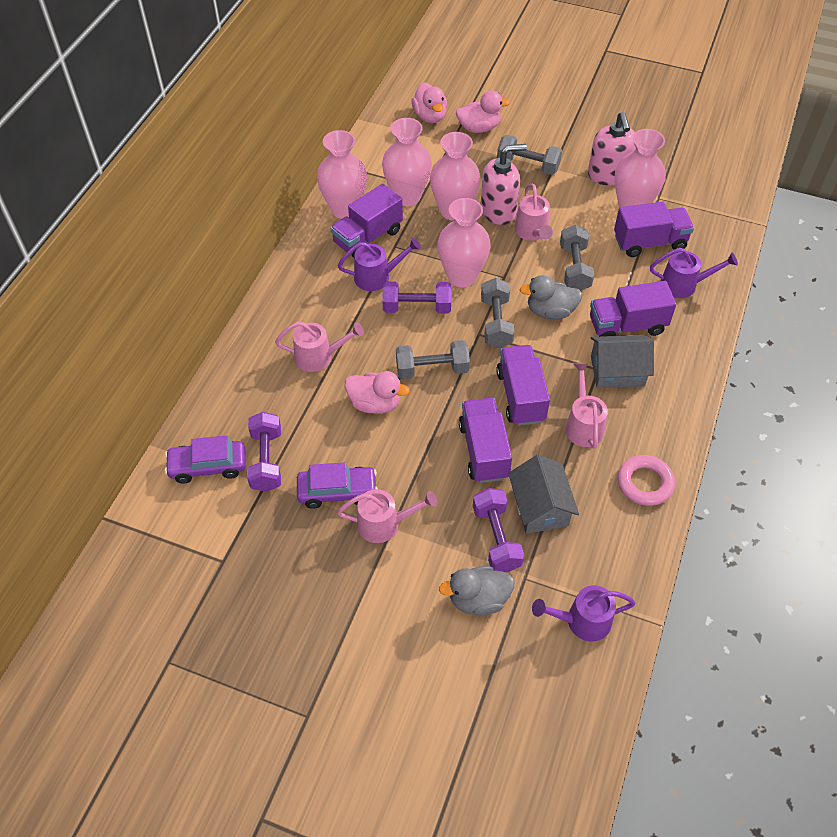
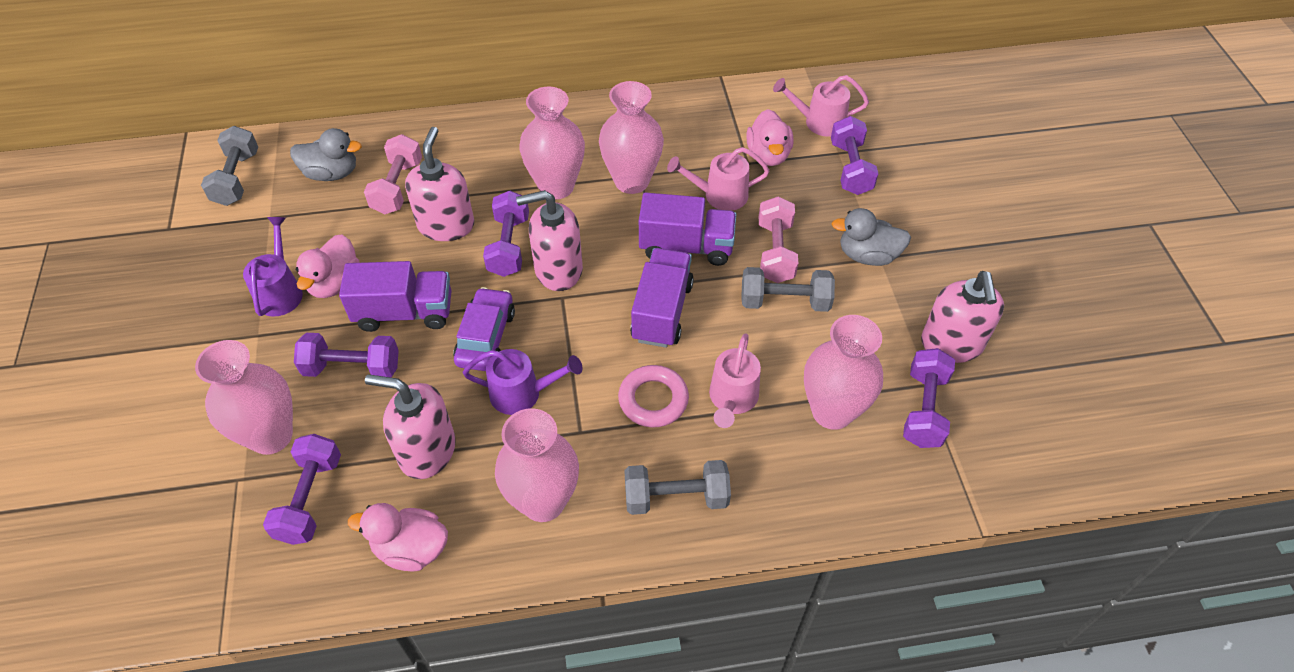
grey dumbbell: [396,340,470,379] [481,278,514,348] [497,135,562,175] [560,225,594,291] = 4 -> [201,126,258,206] [624,460,731,515] [741,267,835,312] = 3
grey house: [508,454,579,534] [591,335,654,388] = 2 -> none = 0
pink dumbbell: none = 0 -> [364,134,422,214] [759,196,798,283] = 2
pink soap dispenser: [481,144,527,225] [588,112,636,185] = 2 -> [365,374,456,479] [405,127,474,241] [516,190,583,291] [921,271,1004,363] = 4
pink watering can: [275,322,364,372] [337,489,438,543] [515,184,553,241] [565,363,608,449] = 4 -> [667,147,769,211] [709,333,761,428] [773,75,869,137] = 3
purple car: [165,435,246,484] [297,462,378,509] = 2 -> [453,287,515,371] = 1
purple dumbbell: [247,412,281,492] [382,281,451,314] [473,488,524,572] = 3 -> [263,434,341,545] [294,333,399,377] [483,191,529,277] [831,116,878,195] [903,348,955,448] = 5
purple truck: [330,184,403,258] [459,398,512,483] [496,345,550,426] [590,281,676,336] [614,202,694,257] = 5 -> [339,261,452,332] [630,248,694,348] [639,192,736,266] = 3
purple watering can: [338,238,421,291] [532,585,636,641] [650,248,738,298] = 3 -> [243,217,303,317] [463,349,583,415] = 2

